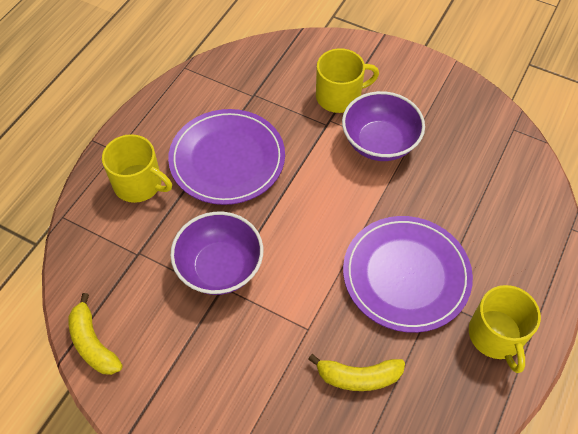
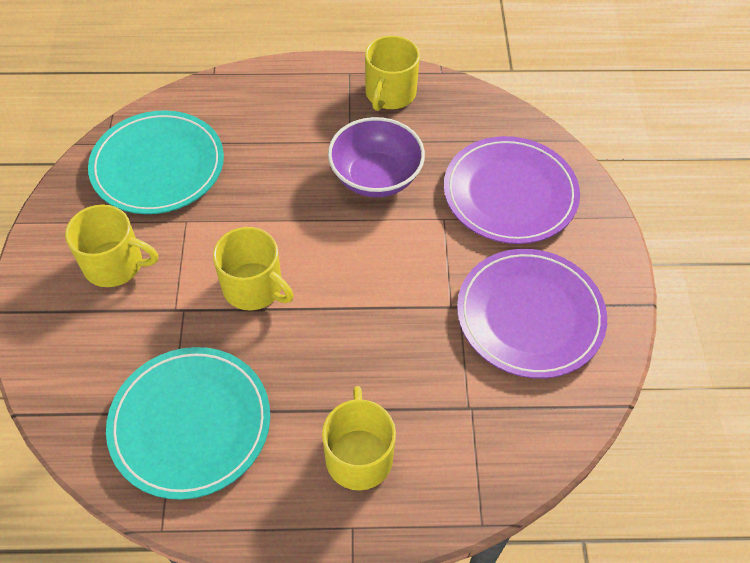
purple bowl: [170,212,263,295] [342,91,425,161] = 2 -> [328,117,425,198] = 1
turquoise plate: none = 0 -> [88,110,224,214] [106,347,270,500] = 2
yellow banana: [69,293,123,375] [308,354,405,391] = 2 -> none = 0
yellow mug: [102,134,172,203] [316,48,379,113] [469,285,541,373] = 3 -> [65,205,158,287] [213,227,294,310] [322,386,396,490] [365,36,420,111] = 4

